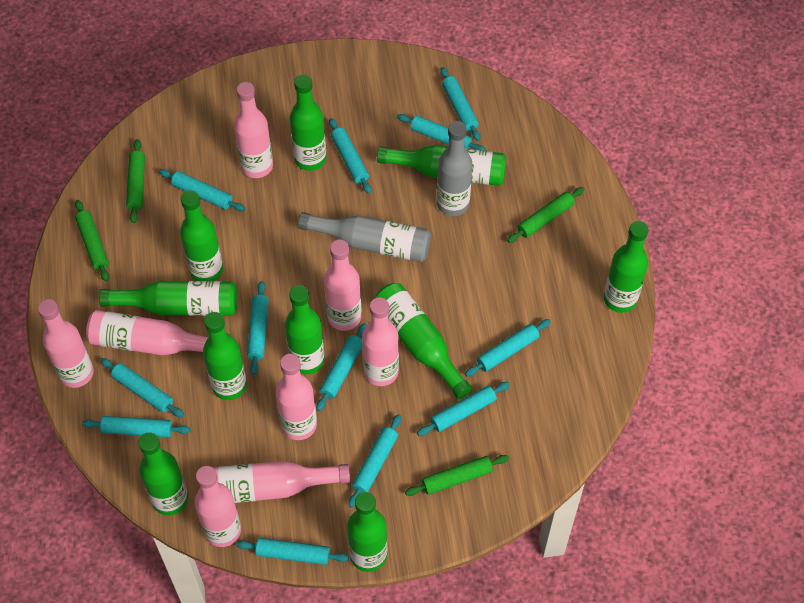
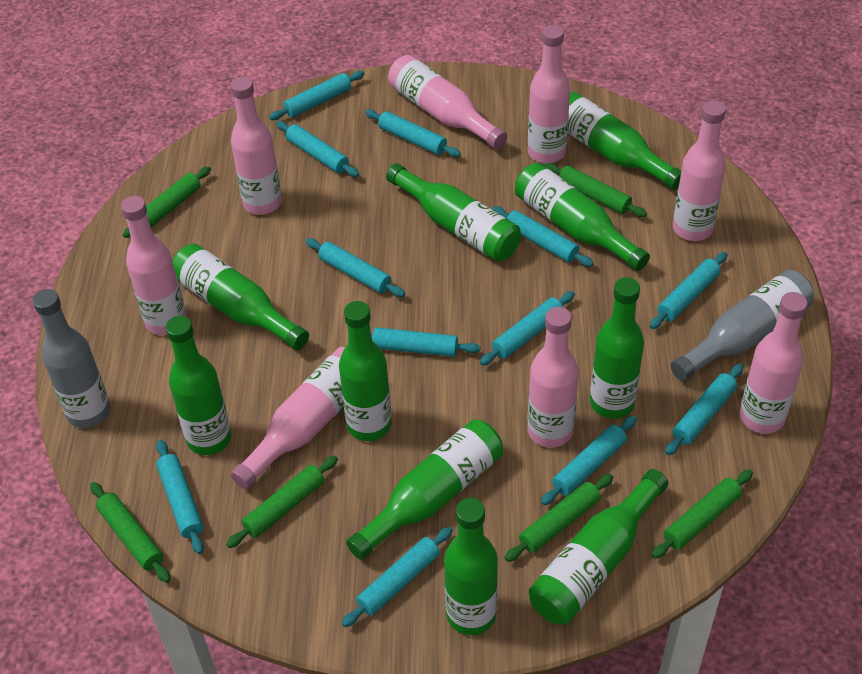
green rolling pin: [75,200,109,282] [126,139,145,223] [405,455,509,496] [507,187,584,243] = 4 -> [90,482,170,583] [123,166,211,238] [226,456,338,548] [505,474,613,562] [544,163,647,217] [652,469,753,559] = 6

